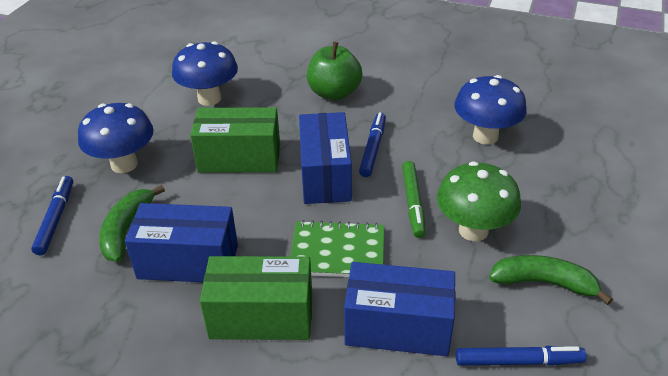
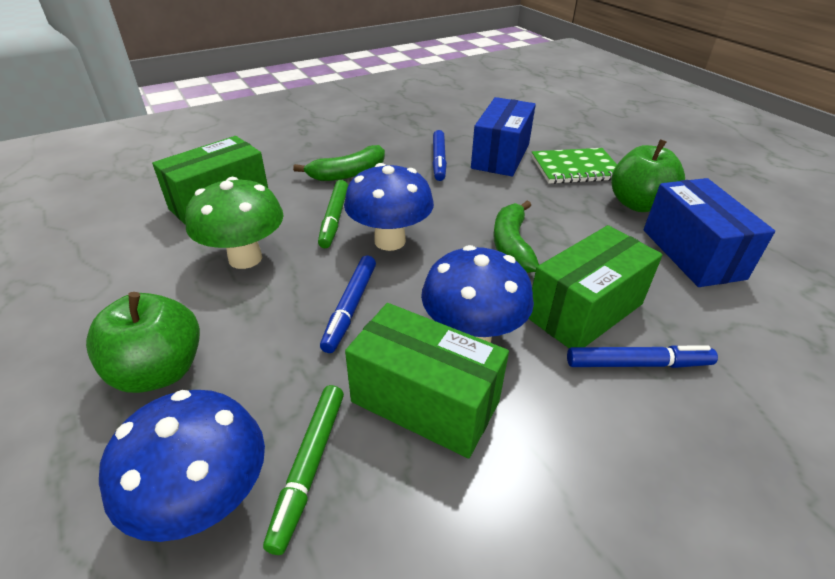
blue box: [125,203,238,282] [299,112,352,204] [344,262,456,356] = 3 -> [471,97,536,177] [643,178,775,287] = 2
green apple: [307,42,362,101] = 1 -> [86,292,200,393] [611,139,685,212] = 2
green box: [190,107,280,173] [200,256,312,340] = 2 -> [152,136,268,225] [345,303,509,458] [529,225,663,348] = 3
green marker: [402,161,426,238] = 1 -> [263,385,344,555] [318,180,348,248] = 2

